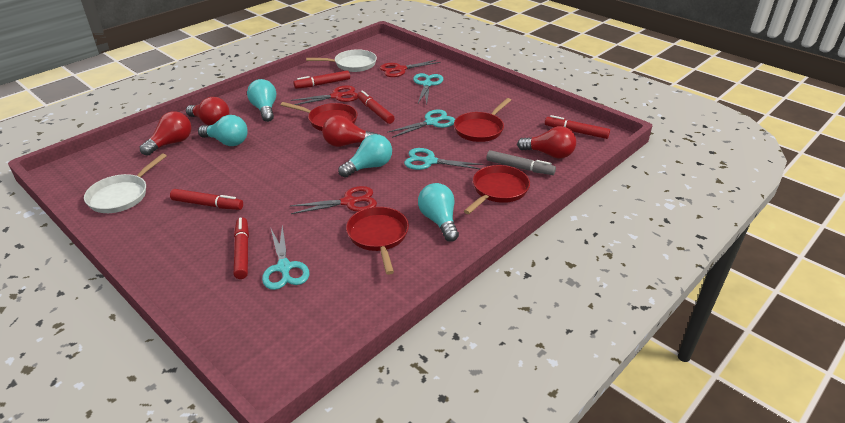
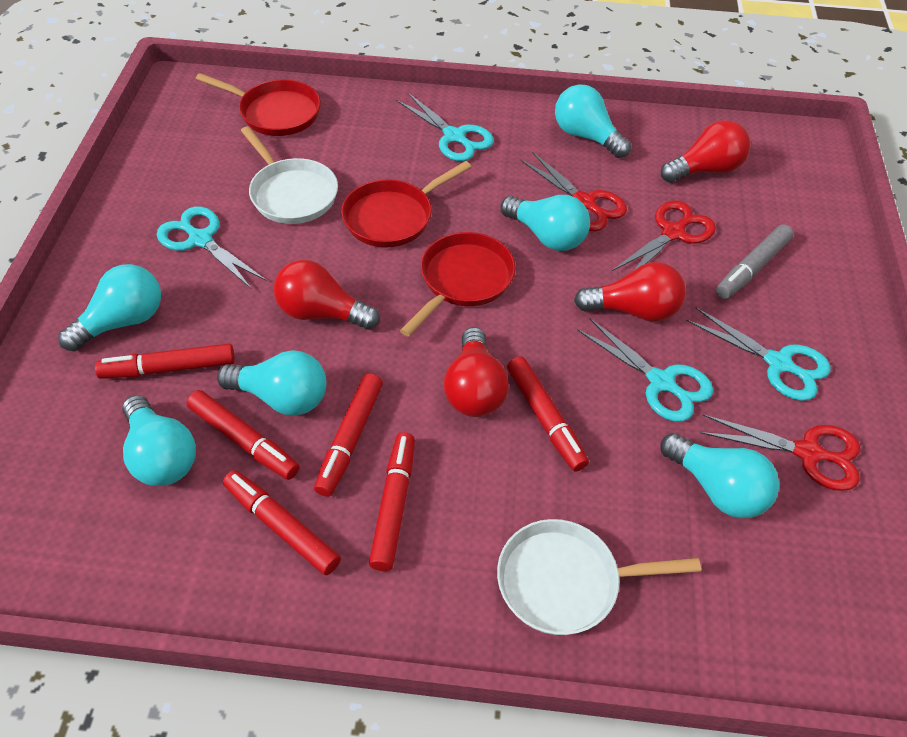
red marker: [170,189,243,210] [234,217,249,279] [294,70,350,89] [357,90,395,124] [545,115,610,139] = 5 -> [95,344,235,379] [187,390,299,480] [223,470,341,575] [314,373,383,497] [369,432,415,571] [507,356,589,472] = 6
red pan: [281,102,358,131] [346,207,409,275] [454,98,511,142] [464,165,530,214] = 4 -> [196,73,321,136] [341,161,471,247] [400,232,516,337] = 3
turquoise light bulb: [198,115,248,146] [247,79,276,122] [338,134,392,178] [418,183,459,242] = 4 -> [58,264,161,351] [122,395,196,486] [217,350,326,416] [501,195,590,251] [555,84,631,158] [660,433,779,518] = 6

